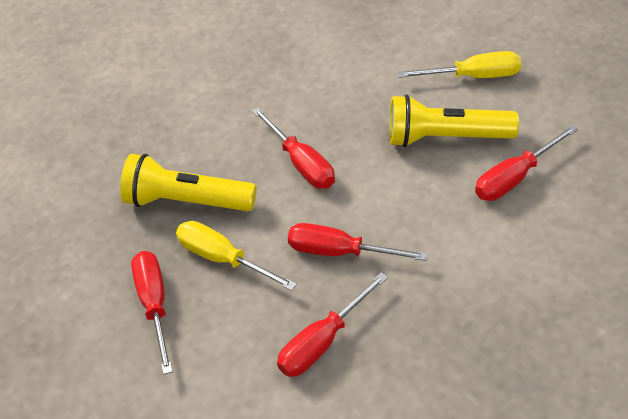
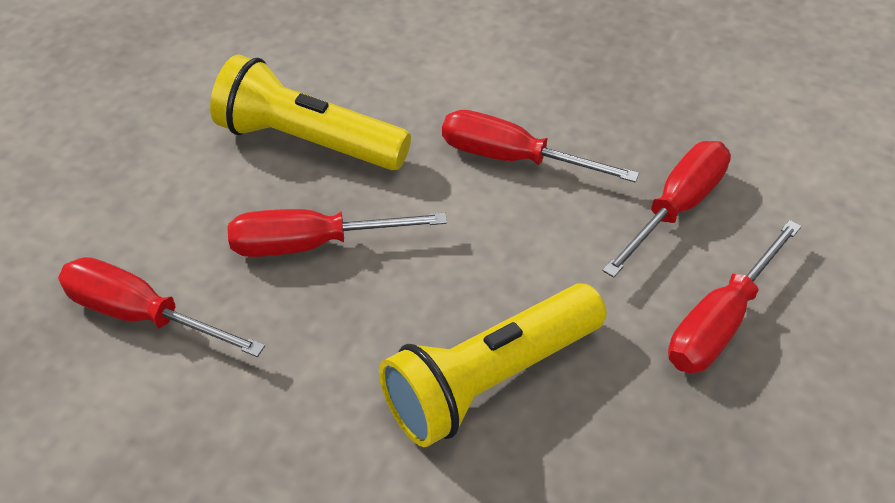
yellow screwdriver: [176,221,297,291] [398,51,521,78] = 2 -> none = 0

